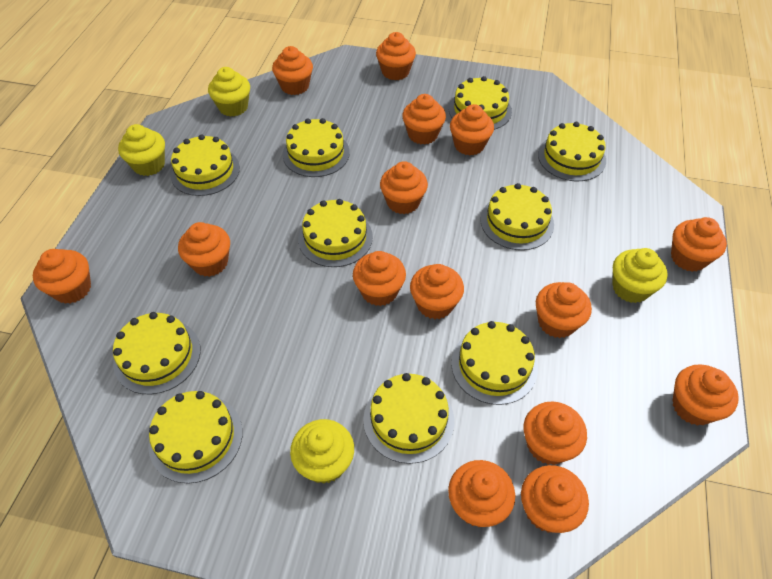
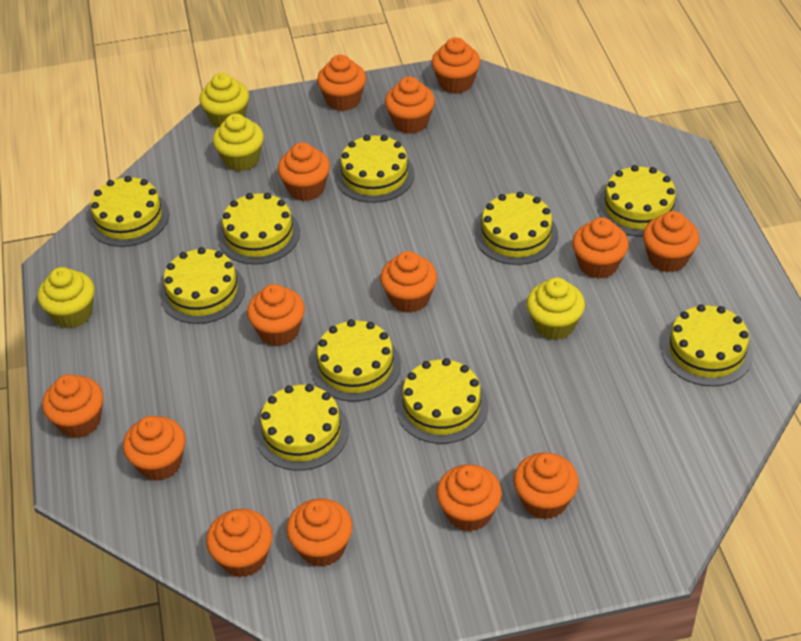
orange cupcake: [33,249,91,304] [178,222,230,277] [272,46,313,95] [353,251,406,306] [376,32,416,80] [380,161,428,214] [402,94,446,145] [410,264,464,319] [448,460,515,527] [450,104,494,156] [521,465,589,533] [524,401,587,465] [536,282,592,338] [671,217,727,272] [672,364,739,426] = 15 -> [42,374,103,438] [123,416,186,481] [206,509,273,577] [247,284,305,346] [278,142,330,201] [286,499,353,567] [317,55,366,111] [380,251,437,313] [385,76,435,134] [431,37,480,94] [437,464,502,532] [514,453,579,519] [572,217,629,279] [643,211,700,272] = 14

